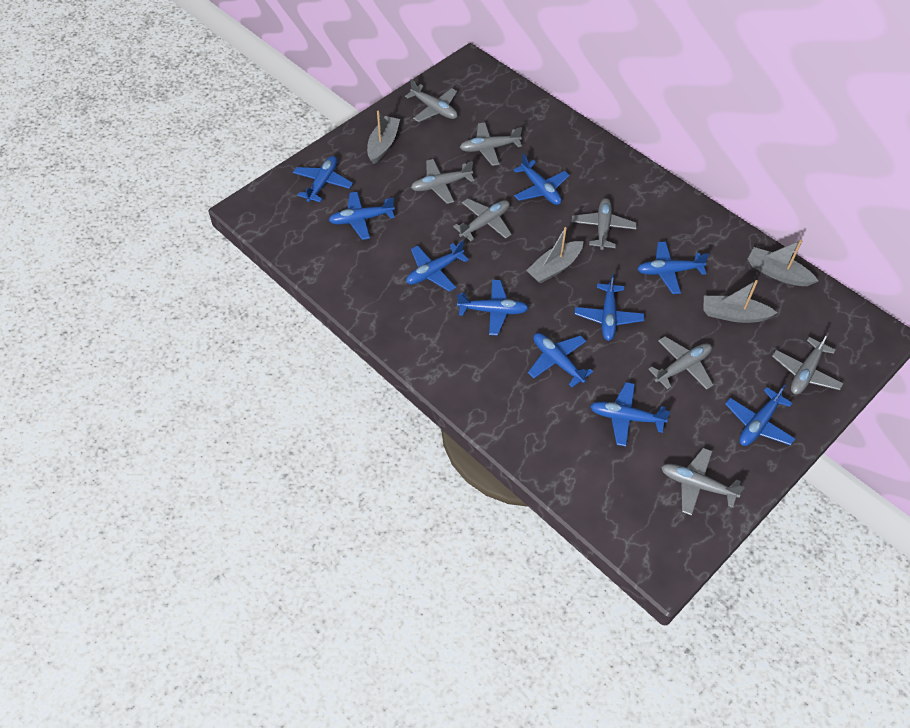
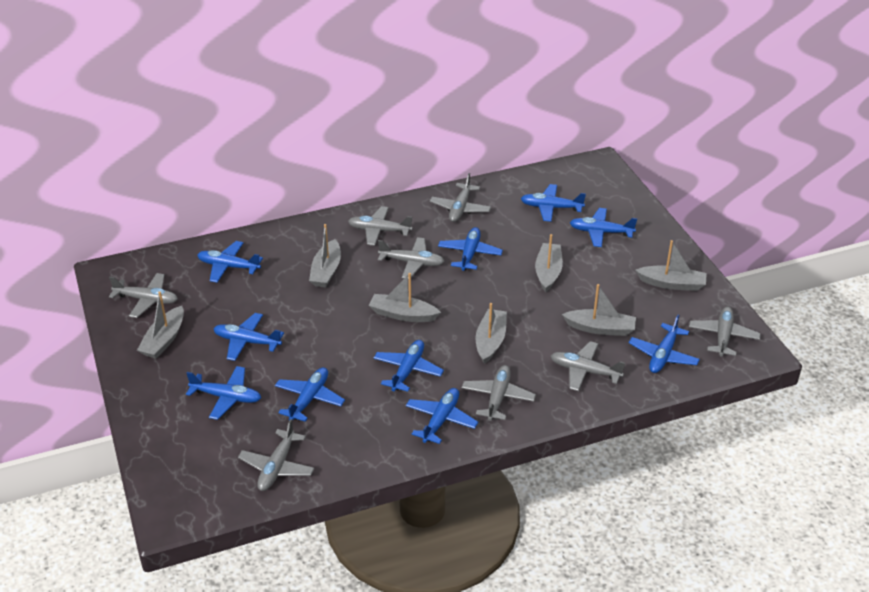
grey boat: [367,111,400,164] [526,227,583,284] [703,280,777,323] [748,240,818,286] = 4 -> [137,291,184,359] [309,224,341,288] [369,273,441,322] [476,303,507,364] [535,234,563,292] [562,284,636,336] [635,240,707,291] = 7

